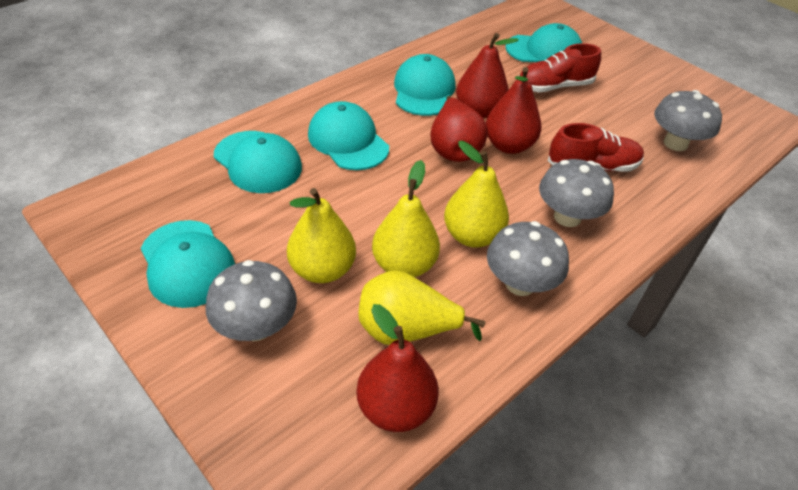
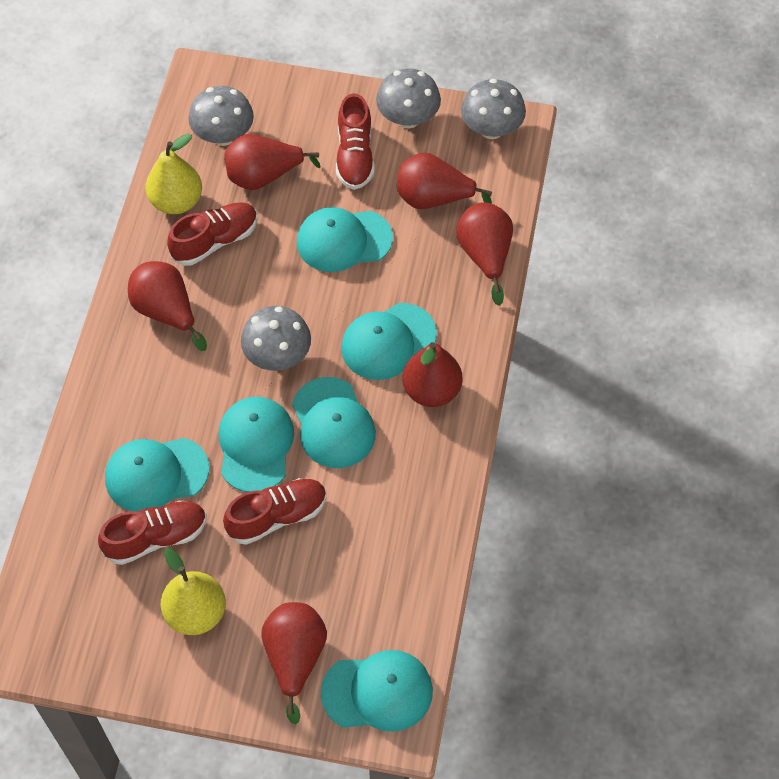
red pear: [356,304,439,432] [430,96,488,162] [456,33,519,118] [486,67,541,154] = 4 -> [128,261,207,351] [224,134,320,190] [262,602,327,724] [397,153,492,209] [402,342,462,407] [456,202,513,306] = 6
red shoe: [519,43,601,92] [548,123,644,172] = 2 -> [98,500,207,565] [167,202,258,266] [223,478,326,545] [336,93,375,190] = 4
turquoise cap: [141,220,235,308] [214,131,302,193] [308,101,389,170] [394,54,456,116] [505,23,582,62] = 5 -> [105,438,209,512] [219,397,294,492] [292,377,376,468] [297,207,393,272] [321,650,433,732] [341,303,437,380] = 6
yellow pear: [287,188,356,283] [358,270,485,345] [372,160,440,277] [444,141,509,248] = 4 -> [145,133,202,214] [161,548,226,635] = 2

